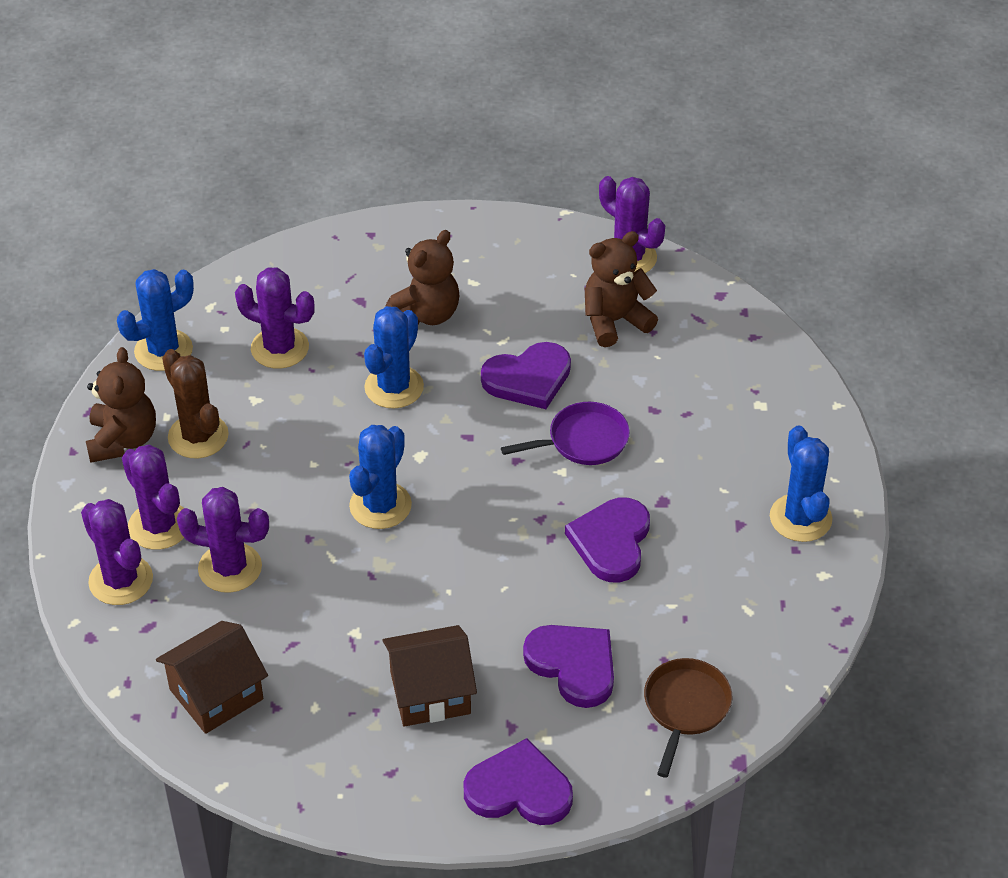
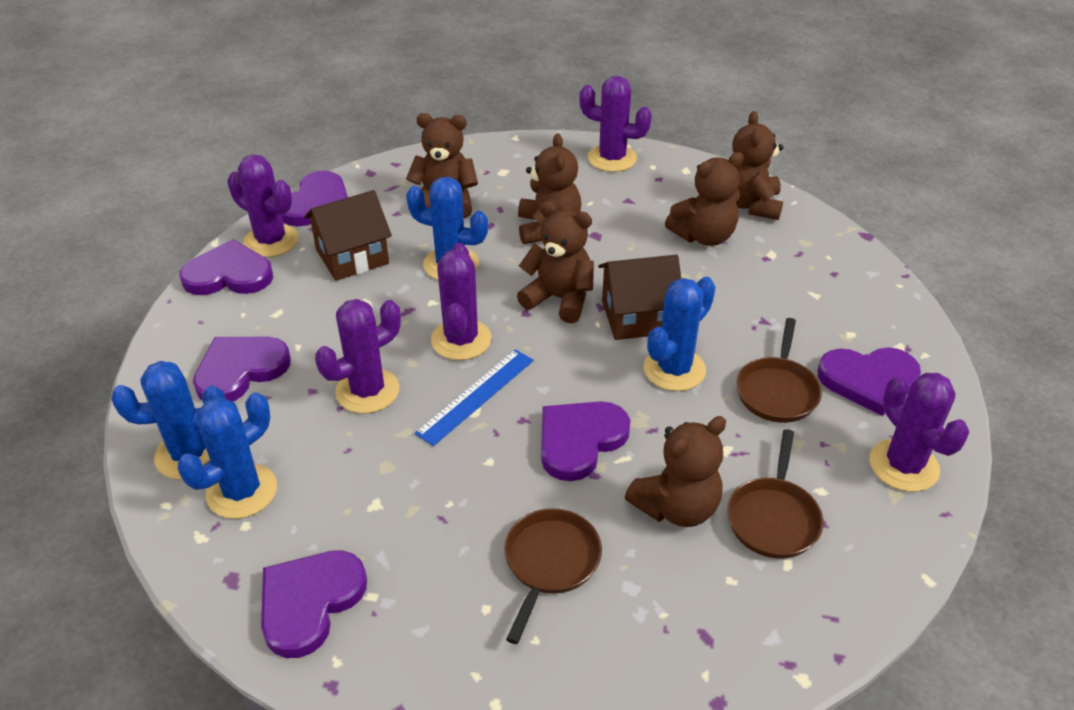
blue ruler: none = 0 -> [415,349,534,446] = 1
brown cactus: [162,349,229,459] = 1 -> none = 0
brown pan: [644,658,732,778] = 1 -> [504,508,602,644] [727,429,823,559] [736,318,822,423] = 3
brown teddy bear: [86,347,156,463] [385,230,459,325] [585,231,658,347] = 3 -> [406,113,478,219] [517,201,594,323] [518,133,581,244] [625,416,726,527] [665,152,744,246] [732,111,784,220] = 6
purple heart: [463,738,573,825] [481,342,571,409] [523,625,614,708] [565,497,650,583] = 4 -> [180,239,273,295] [193,337,291,402] [261,550,367,658] [282,171,348,226] [541,401,630,481] [818,347,921,416] = 6
purple pan: [501,402,630,465] = 1 -> none = 0

